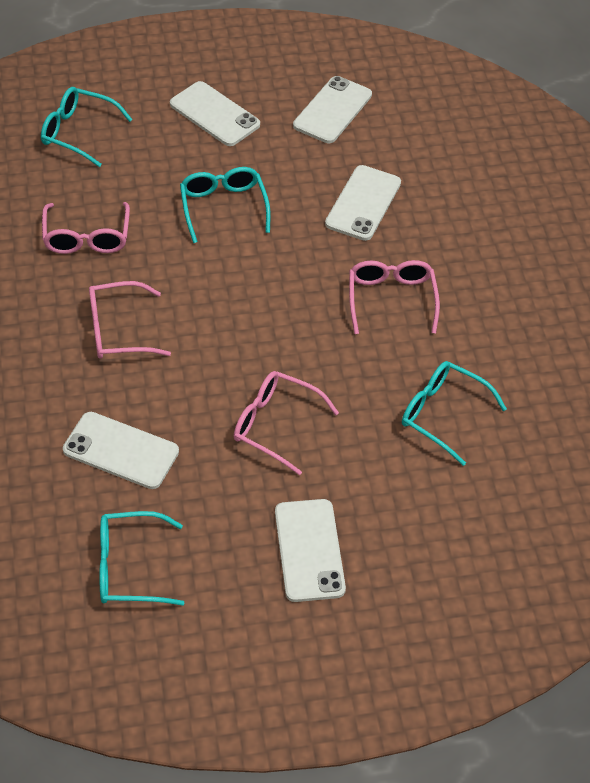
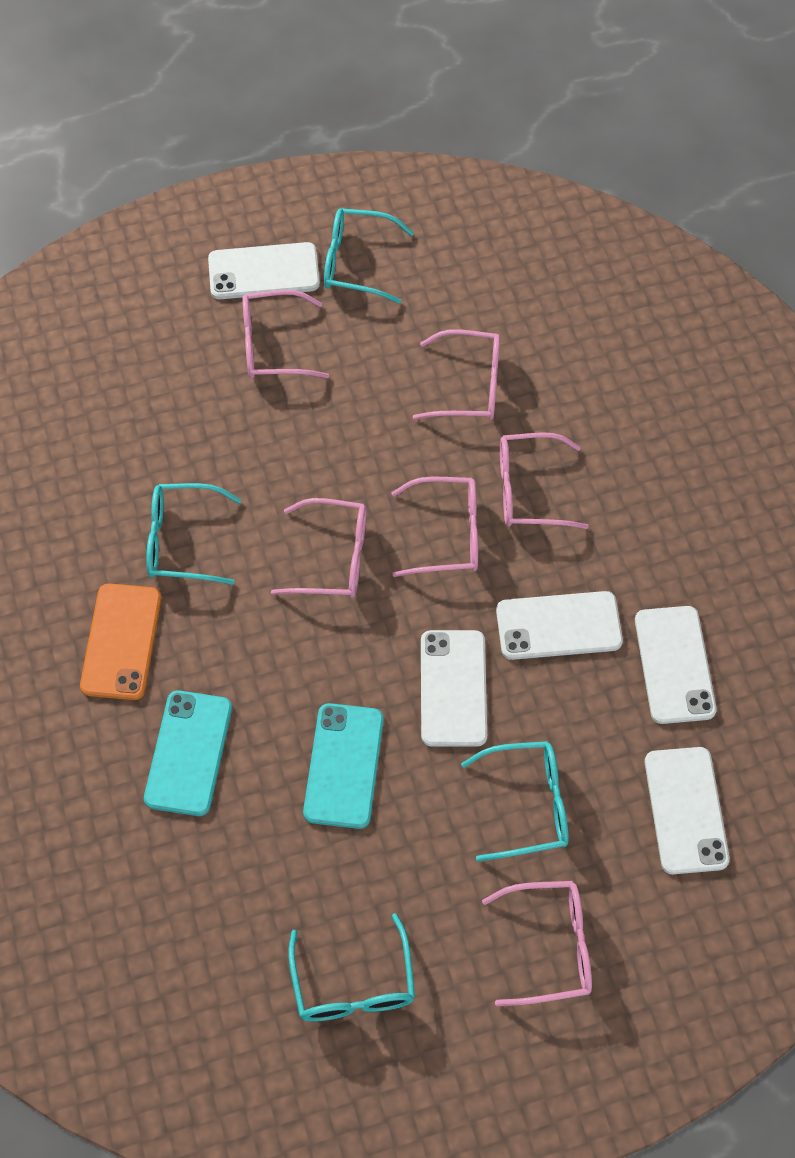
orange phone: none = 0 -> [80,583,161,700] = 1
pink glasses: [42,202,130,254] [89,281,171,359] [234,371,339,475] [349,260,440,334] = 4 -> [242,290,329,379] [271,498,366,598] [391,477,478,577] [413,329,500,420] [482,881,592,1006] [500,432,589,529] = 6
turquoise phone: none = 0 -> [144,690,232,816] [303,703,384,829] = 2

